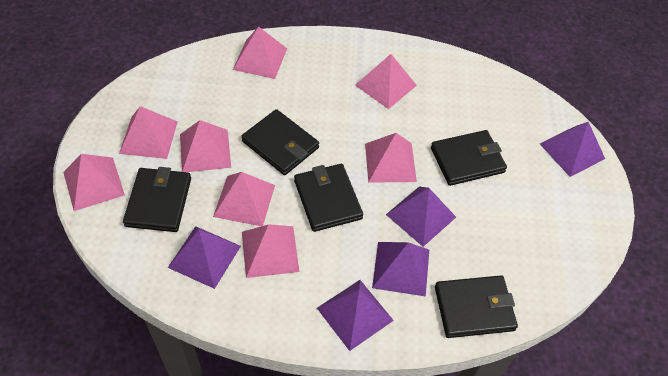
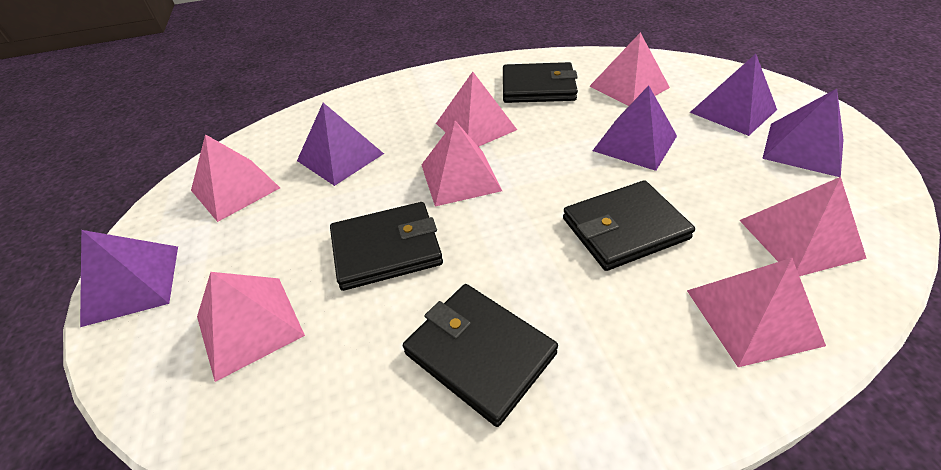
black wallet: [123,167,191,232] [241,109,319,175] [294,164,363,232] [431,130,507,186] [435,276,518,338] = 5 -> [330,202,443,291] [403,284,558,427] [503,62,578,103] [563,180,695,271] = 4
pink pyramid: [63,154,125,211] [119,106,178,159] [180,120,231,172] [213,172,275,226] [233,26,287,79] [242,224,299,278] [355,54,417,109] [365,133,417,183] = 8 -> [191,134,280,222] [197,272,305,382] [422,121,502,206] [436,72,517,147] [590,32,670,106] [687,258,826,367] [739,177,867,276] = 7

